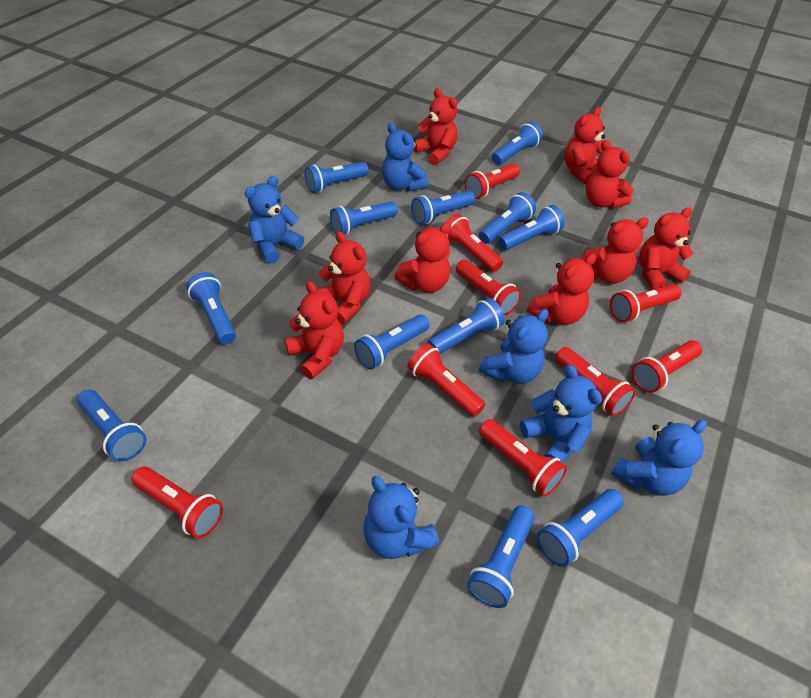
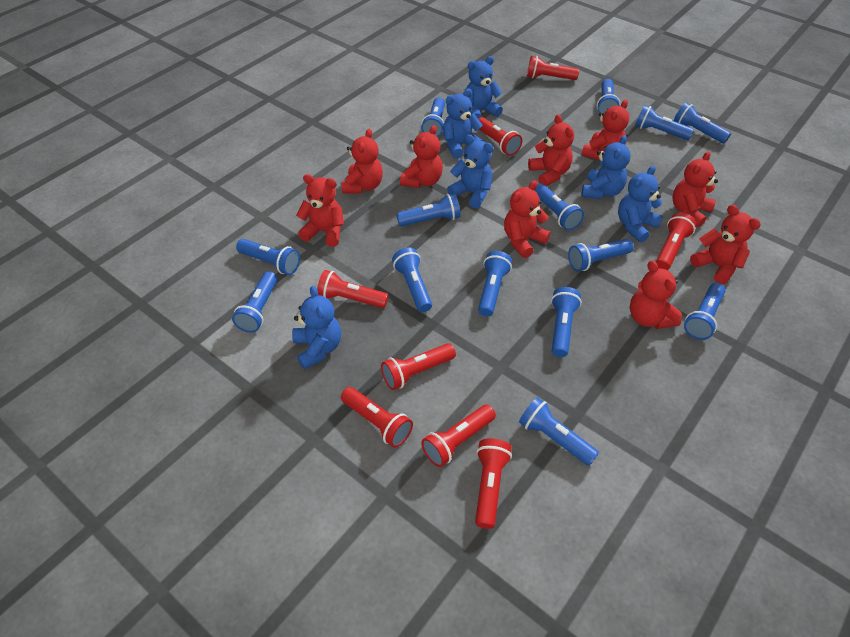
blue flashlight: [77,389,146,462] [186,272,236,344] [304,162,369,193] [330,201,398,235] [354,315,429,370] [411,191,475,224] [428,298,505,354] [467,505,535,608] [479,192,536,244] [492,122,543,165] [498,205,565,250] [537,489,624,567] = 12 -> [232,271,278,333] [236,239,300,275] [392,248,432,312] [396,193,461,226] [421,97,445,137] [478,251,512,316] [519,397,599,466] [535,183,584,230] [551,287,582,357] [568,239,634,271] [597,79,620,113] [635,105,694,140] [674,102,731,143] [684,283,726,340] = 14
red flashlight: [131,467,223,539] [407,343,485,417] [445,214,503,272] [456,260,522,315] [465,163,520,199] [479,419,567,497] [556,347,636,416] [610,284,682,322] [632,340,702,393] = 9 -> [317,270,389,308] [341,387,413,448] [381,343,456,390] [421,405,496,467] [475,438,512,529] [478,117,522,156] [527,56,579,80] [656,213,696,270] = 8

